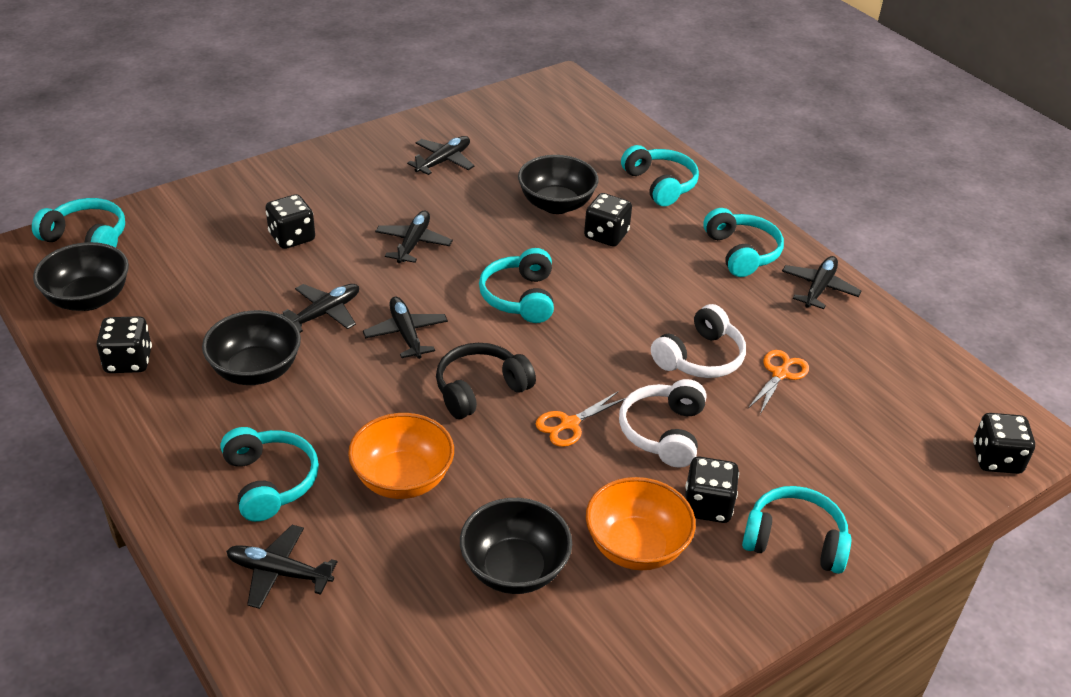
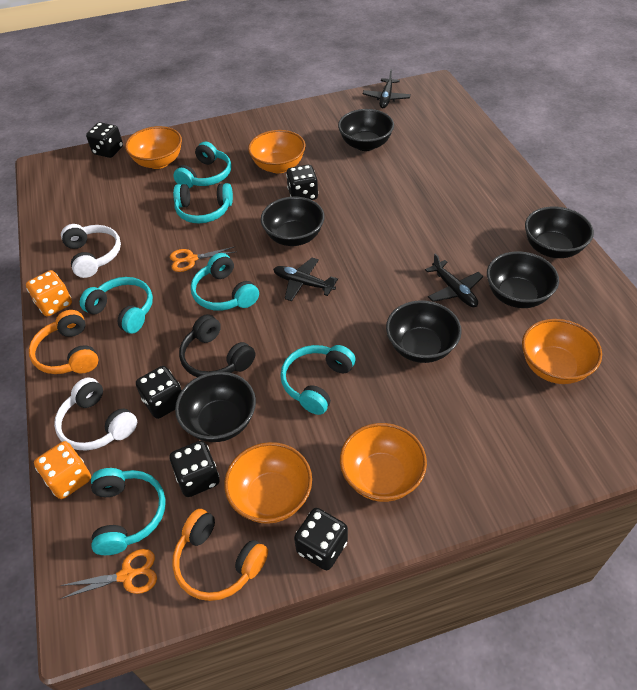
black bowl: [33,242,129,311] [202,310,301,385] [460,498,572,594] [518,155,599,214] = 4 -> [175,372,256,442] [261,197,324,246] [338,109,394,151] [386,300,462,363] [487,251,559,308] [525,207,594,258] = 6
black plane: [226,525,337,609] [280,284,359,333] [363,297,448,359] [375,211,453,263] [407,136,475,175] [782,256,861,309] = 6 -> [273,258,338,301] [363,69,411,108] [425,253,484,307] = 3
orange bowl: [348,413,454,499] [586,477,696,570] = 2 -> [125,126,182,169] [224,442,312,524] [248,130,306,173] [340,423,427,502] [522,319,602,384] = 5
orange dice: none = 0 -> [26,270,72,316] [34,441,91,499] = 2
orange headphones: none = 0 -> [29,310,98,374] [172,509,268,601] = 2

